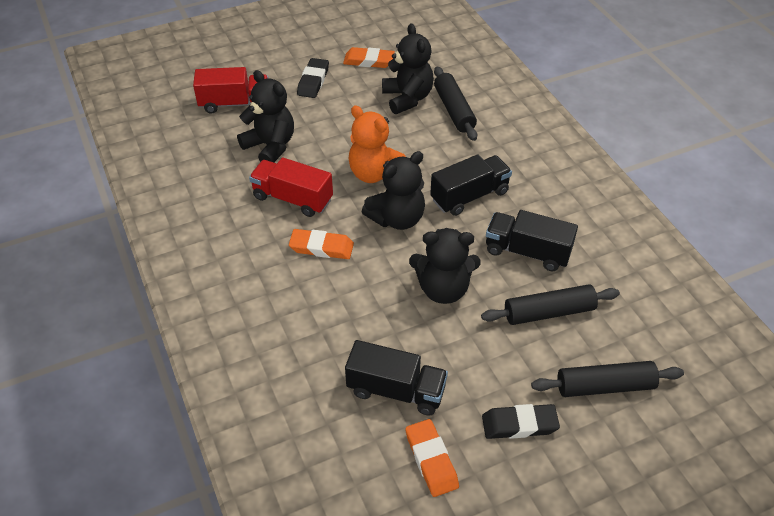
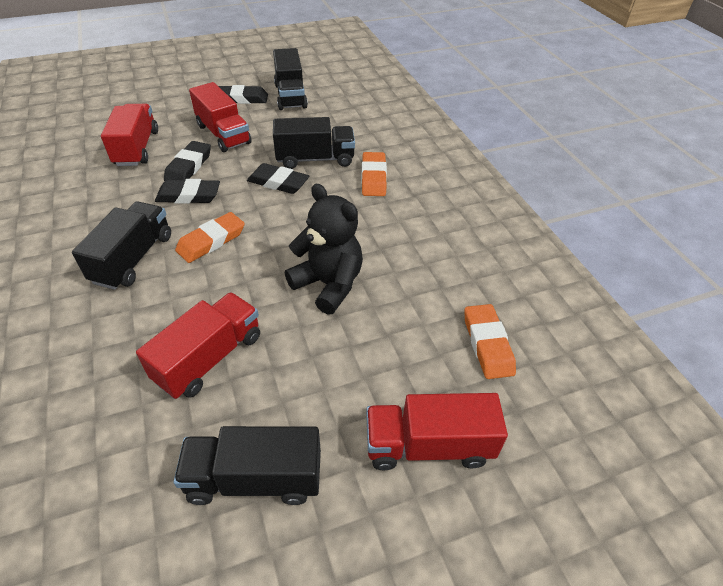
black eraser: [297,58,329,98] [482,404,560,439] = 2 -> [155,179,220,204] [164,141,211,181] [218,85,268,104] [247,163,309,194] = 4
black rolling pin: [434,66,477,141] [481,284,620,325] [531,361,684,397] = 3 -> none = 0
black teddy bear: [237,70,294,162] [362,151,425,230] [382,23,434,114] [409,228,481,304] = 4 -> [285,184,363,315] = 1
black truck: [345,340,448,416] [430,154,512,216] [486,210,578,271] = 3 -> [72,202,171,290] [174,426,321,505] [273,48,308,110] [273,117,355,169] = 4
orange teddy bear: [349,105,406,183] = 1 -> none = 0
red truck: [193,67,269,114] [249,157,333,217] = 2 -> [101,104,158,166] [136,292,260,399] [189,82,252,152] [366,393,508,470] = 4

